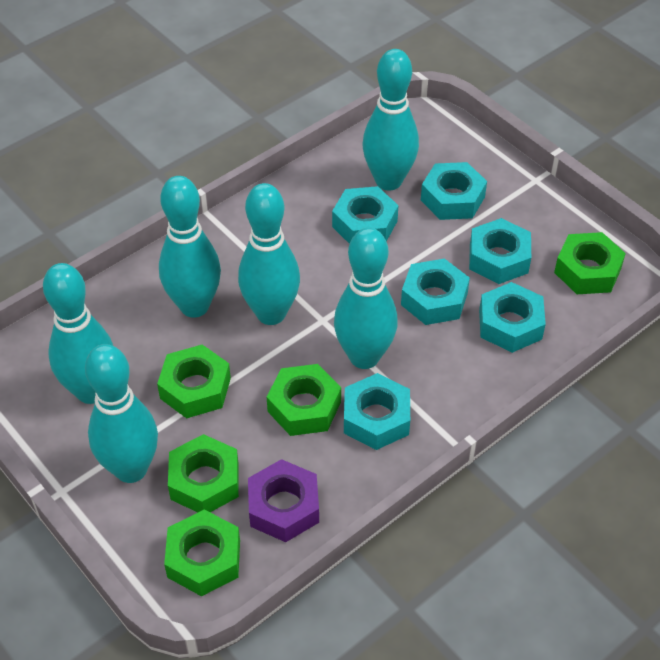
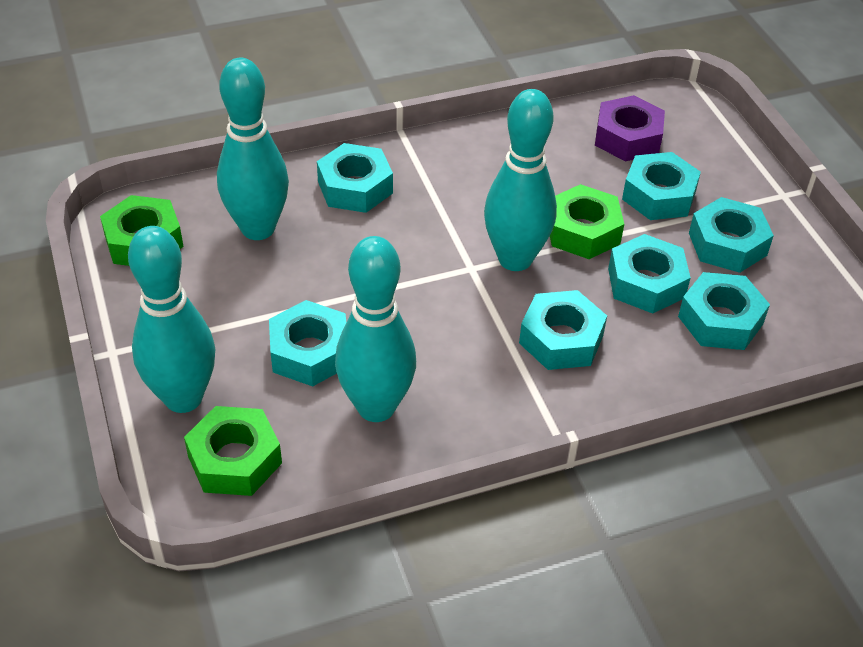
green nut: [157,345,231,419] [164,509,240,596] [168,434,239,512] [267,364,341,436] [554,232,626,294] = 5 -> [100,195,184,266] [184,406,282,496] [550,184,624,259] = 3
turquoise bowling pin: [43,263,113,404] [85,344,158,483] [159,176,221,318] [238,183,300,325] [334,228,398,369] [362,49,419,190] = 6 -> [128,226,215,413] [217,58,289,240] [335,236,416,422] [484,89,557,271] = 4
turquoise nut: [332,186,399,244] [344,373,410,450] [401,258,470,325] [421,162,487,220] [469,218,531,284] [479,282,546,353] = 6 -> [269,300,346,386] [317,143,393,213] [519,290,607,370] [608,234,691,314] [622,152,701,220] [678,272,770,350] [689,197,774,273] = 7

